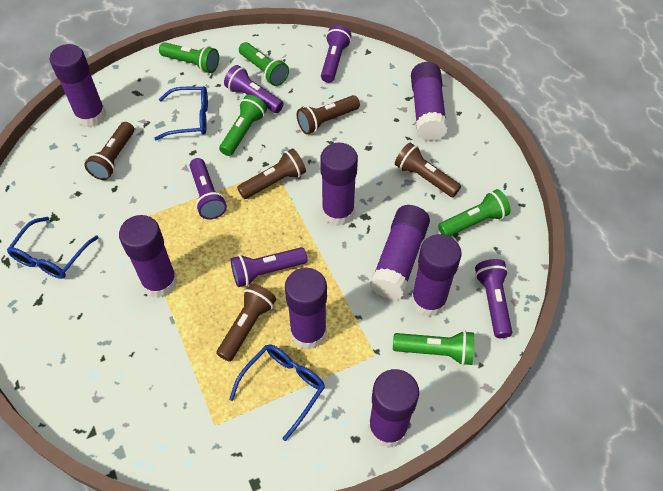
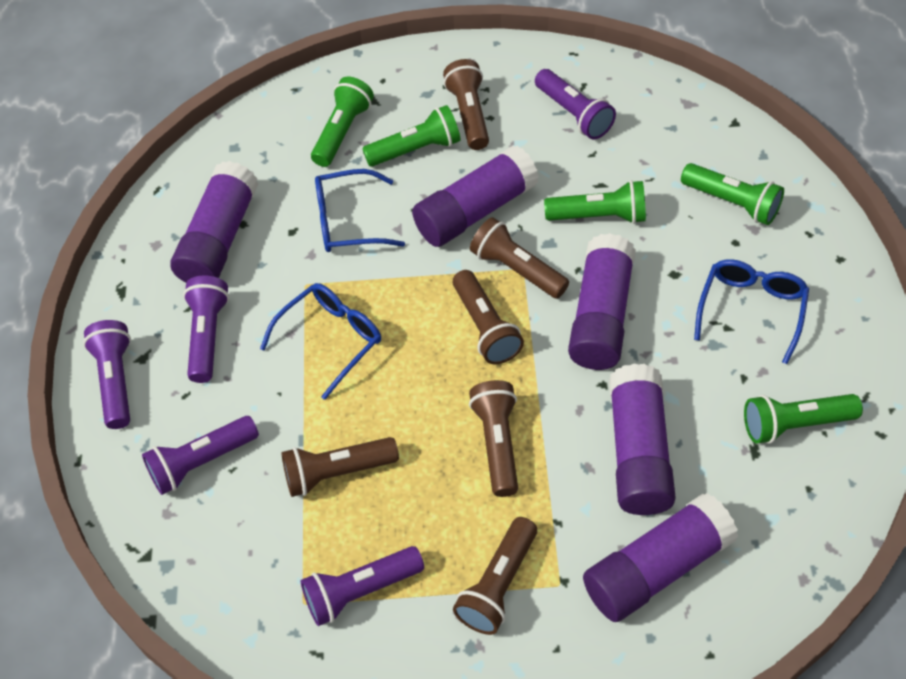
brown flashlight: [84,122,134,180] [216,283,276,362] [237,149,306,199] [297,95,360,134] [395,143,461,197] = 5 -> [281,437,399,497] [443,59,489,150] [453,270,524,364] [453,517,537,635] [469,380,518,497] [470,217,569,299] = 6
purple glue stick: [50,44,106,127] [119,215,177,298] [285,268,327,350] [320,143,358,226] [368,369,419,448] [370,205,430,300] [411,62,448,141] [411,234,462,317] = 8 -> [170,161,258,283] [412,146,539,247] [568,233,636,370] [583,493,738,622] [609,363,676,515] = 5

